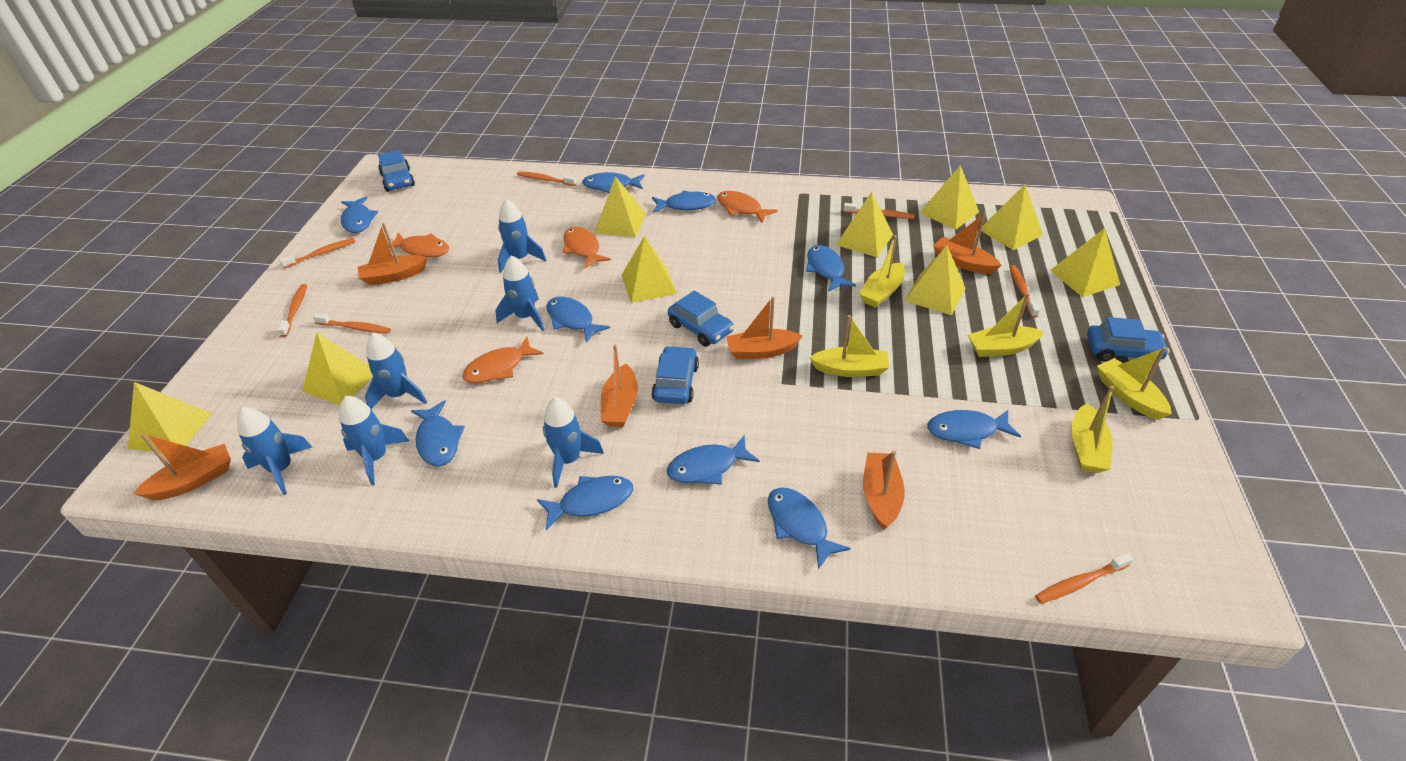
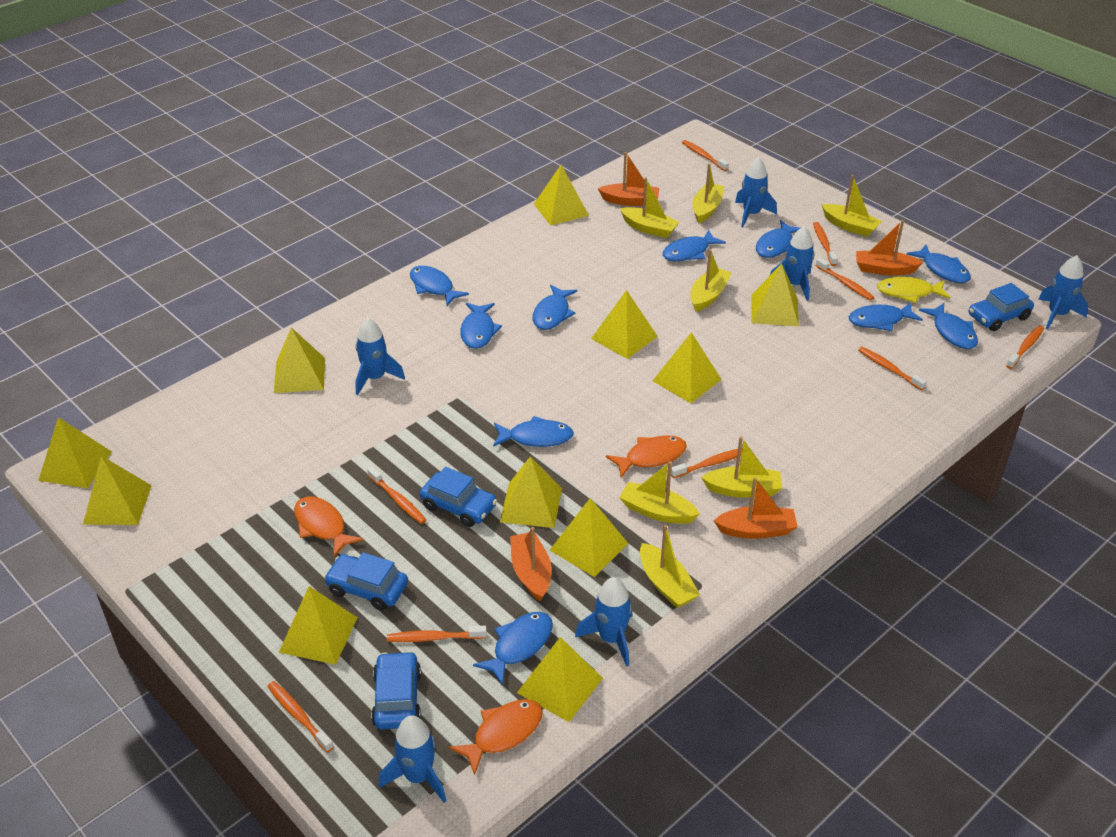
orange boat: [133,433,231,500] [358,223,428,285] [601,345,638,427] [726,296,803,359] [863,451,905,530] [933,213,1002,274] = 6 -> [510,527,552,602] [598,152,659,206] [714,477,798,539] [856,220,923,276] = 4
orange fish: [388,232,449,258] [462,337,543,383] [563,227,611,269] [717,191,778,223] = 4 -> [294,497,363,557] [449,699,542,775] [606,435,687,478] = 3
orange toothbrush: [277,284,307,337] [279,238,356,268] [313,313,390,334] [517,171,577,186] [844,203,914,219] [1009,265,1040,318] [1035,553,1134,604] = 7 -> [268,681,334,753] [367,466,426,524] [387,626,487,642] [671,448,742,478] [682,140,729,171] [813,222,838,266] [815,258,874,301] [858,347,927,391] [1006,326,1044,369] = 9
yellow boat: [809,315,890,377] [859,235,905,308] [967,293,1044,357] [1071,386,1114,473] [1097,347,1171,420] = 5 -> [619,461,700,524] [620,177,680,238] [640,525,700,608] [690,249,732,312] [692,163,725,223] [701,436,782,498] [821,175,882,237] = 7
yellow fish: none = 0 -> [877,277,950,303] = 1
yellow pyramid: [128,382,213,453] [302,333,373,405] [595,176,646,237] [622,236,677,303] [836,192,893,257] [904,245,965,315] [920,165,979,230] [981,184,1043,250] [1050,228,1120,297] = 9 -> [38,417,112,488] [83,456,152,525] [274,327,325,393] [279,586,358,665] [500,456,562,528] [517,637,603,722] [534,165,589,226] [550,498,628,577] [591,290,658,359] [653,332,722,403] [751,263,799,326] = 11

